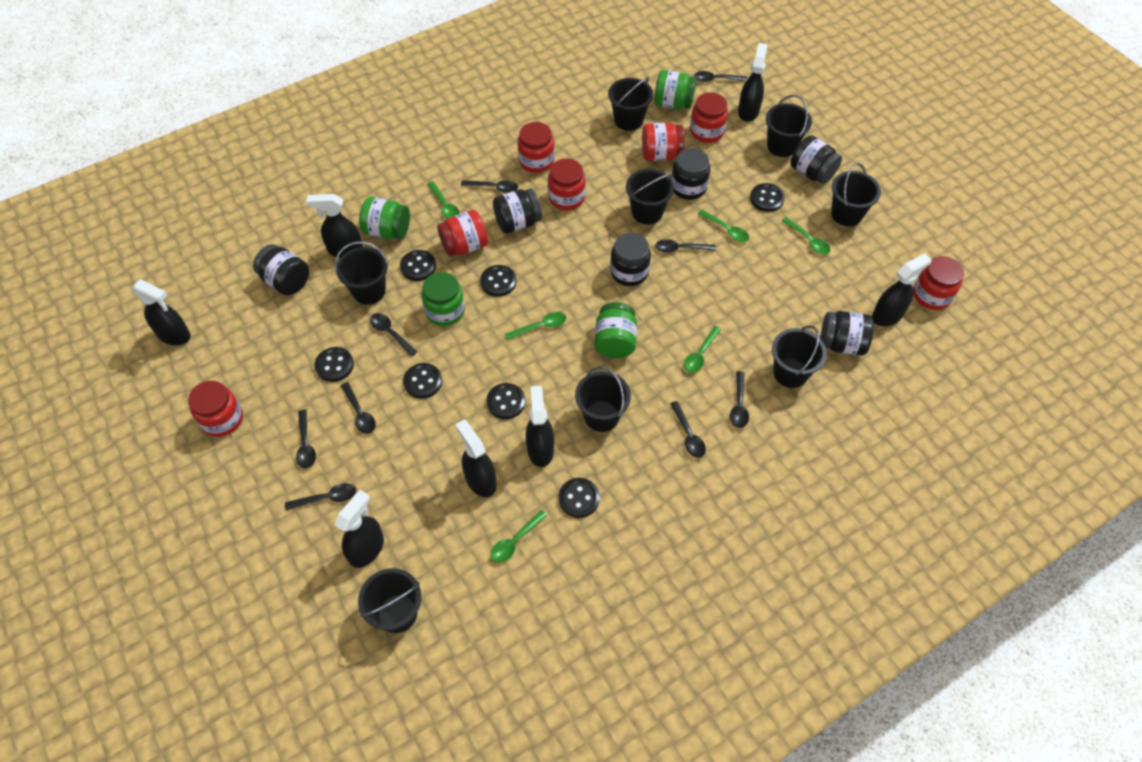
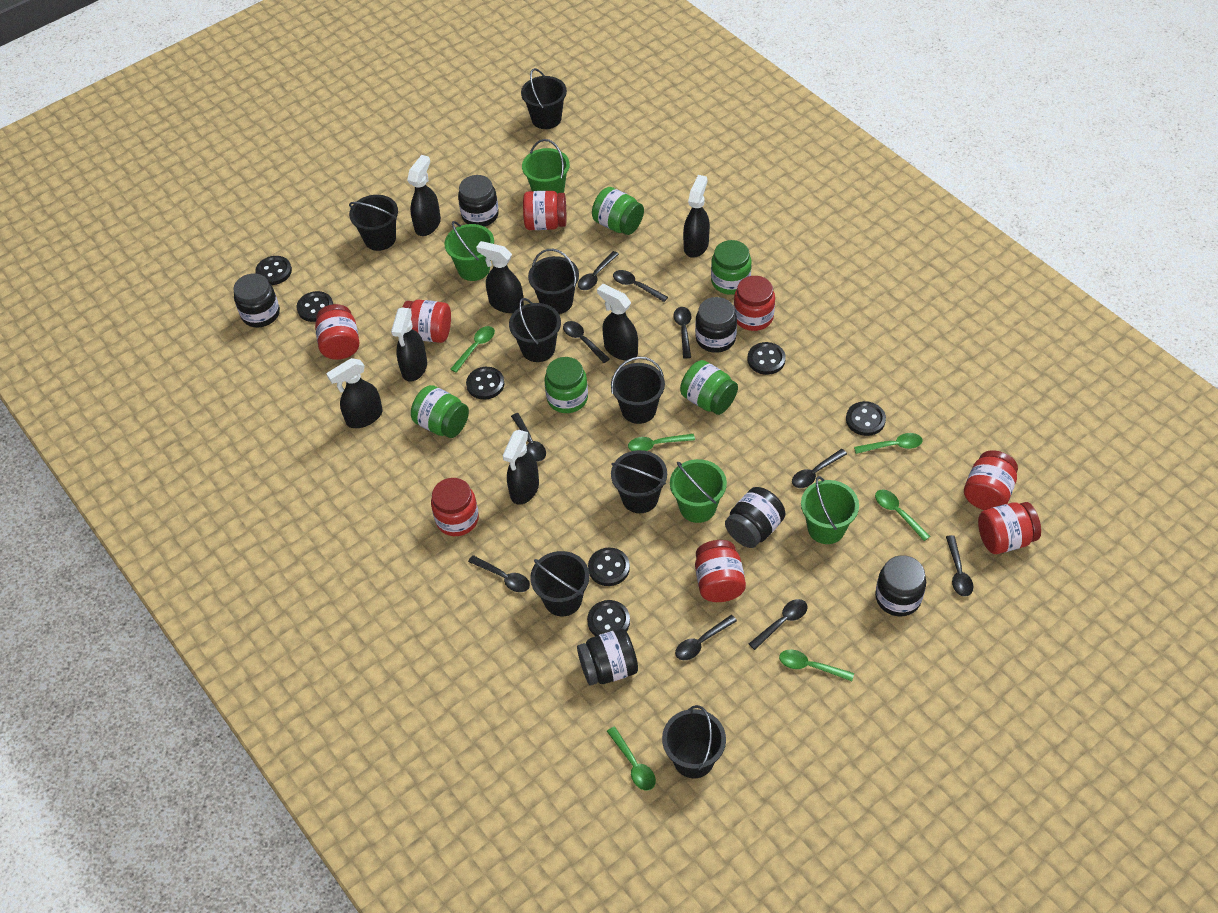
black spoon: [285,483,356,510] [296,409,316,468] [341,382,376,434] [370,313,417,357] [461,180,518,193] [655,239,716,253] [670,401,706,458] [694,71,747,82] [730,371,749,428] = 9 -> [468,555,530,592] [511,413,546,462] [563,321,609,363] [578,251,619,290] [613,270,668,302] [674,307,691,359] [675,615,737,660] [749,599,808,650] [792,449,847,488] [946,535,973,597] = 10
green bucket: none = 0 -> [444,221,494,281] [522,139,570,194] [670,459,727,523] [801,476,859,544] = 4
green jar: [359,197,410,239] [421,272,465,326] [594,302,637,358] [654,70,697,109] = 4 -> [411,385,469,438] [544,357,588,413] [592,187,644,235] [680,360,738,415] [711,240,752,295] = 5
red jar: [188,381,243,437] [437,210,488,257] [518,122,555,173] [548,159,585,210] [642,123,685,161] [690,93,728,143] [913,256,964,310] = 7 -> [315,304,359,360] [402,300,451,343] [431,478,479,536] [523,191,566,230] [695,540,746,602] [734,276,775,331] [964,450,1018,510] [978,502,1041,554] = 8

